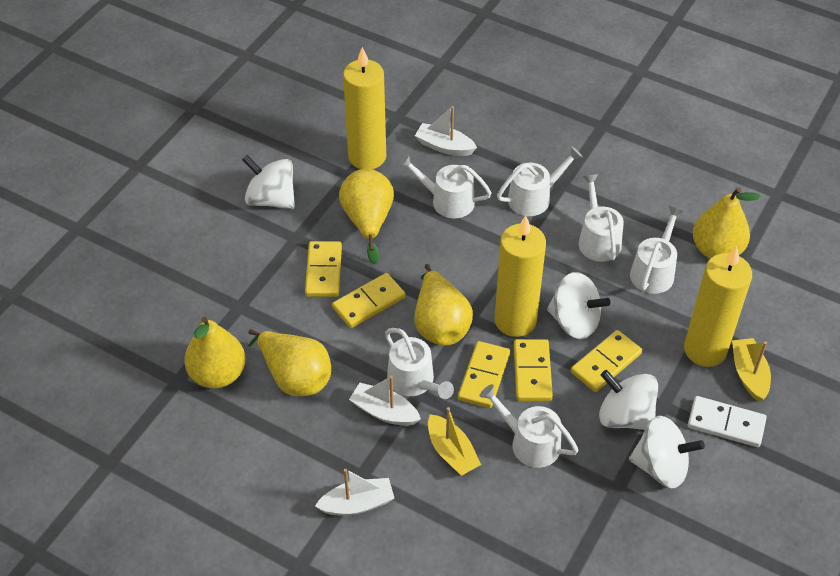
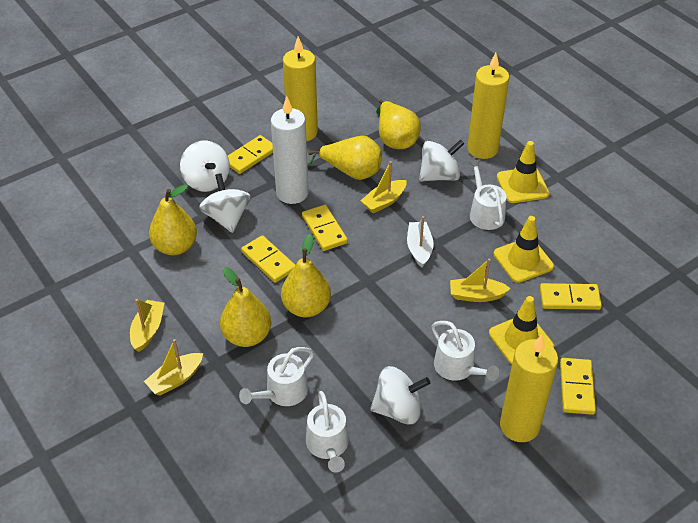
white boat: [315,469,394,516] [349,376,421,426] [415,106,477,156] = 3 -> [407,216,434,268] = 1
white candle: none = 0 -> [271,96,309,204] = 1
white domino: [688,396,767,447] = 1 -> none = 0
white watering can: [385,328,454,399] [398,154,492,218] [480,384,579,468] [497,147,583,216] [579,174,624,262] [630,206,684,294] = 6 -> [239,347,314,406] [306,391,349,473] [431,321,499,381] [468,159,507,230] = 4
yellow boat: [428,407,481,476] [732,338,771,402] = 2 -> [130,299,164,352] [144,339,203,396] [361,161,407,213] [450,259,511,302] = 4
yellow traffic cone: none = 0 -> [489,296,554,365] [493,216,554,283] [497,141,550,203] = 3

